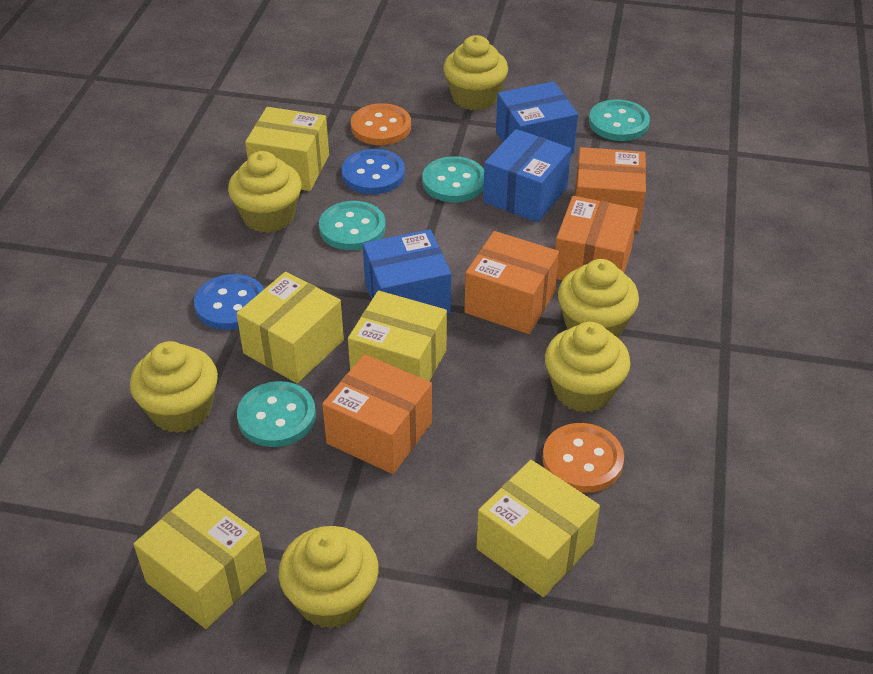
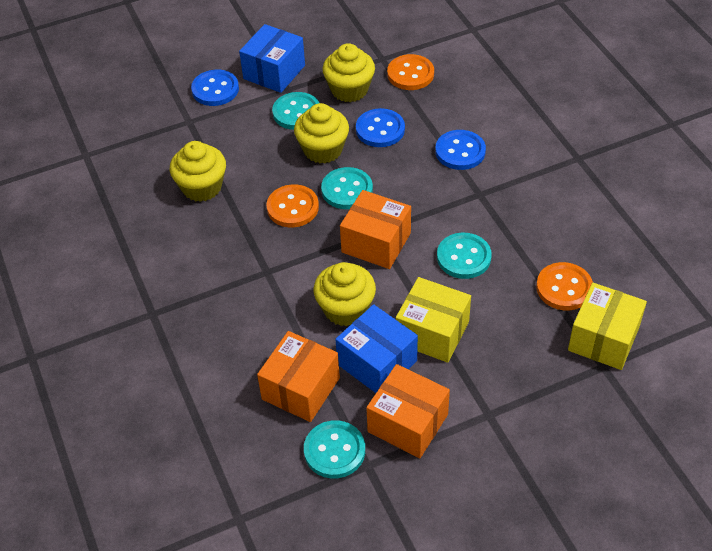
blue box: [363,229,451,314] [483,129,571,222] [496,81,578,154] = 3 -> [239,24,305,93] [335,304,418,393] = 2
blue button: [194,274,264,330] [342,149,405,194] = 2 -> [191,70,239,106] [356,108,405,147] [435,130,486,170] = 3
orange box: [322,354,432,474] [465,231,559,334] [555,196,638,280] [575,147,646,231] = 4 -> [257,331,340,422] [340,190,411,269] [366,364,450,458] = 3
orange button: [351,103,411,145] [543,423,624,493] = 2 -> [266,184,319,227] [387,54,434,90] [536,262,593,310] = 3
yellow box: [133,488,267,629] [236,272,344,383] [245,107,329,191] [348,291,447,381] [477,460,600,597] = 5 -> [396,277,471,363] [568,283,647,370] = 2
yellow cupcake: [130,341,218,433] [228,151,302,233] [279,526,379,629] [443,35,508,111] [545,322,631,412] [558,259,639,338] = 6 -> [170,141,226,202] [294,103,349,163] [313,262,376,326] [322,43,375,102] = 4

